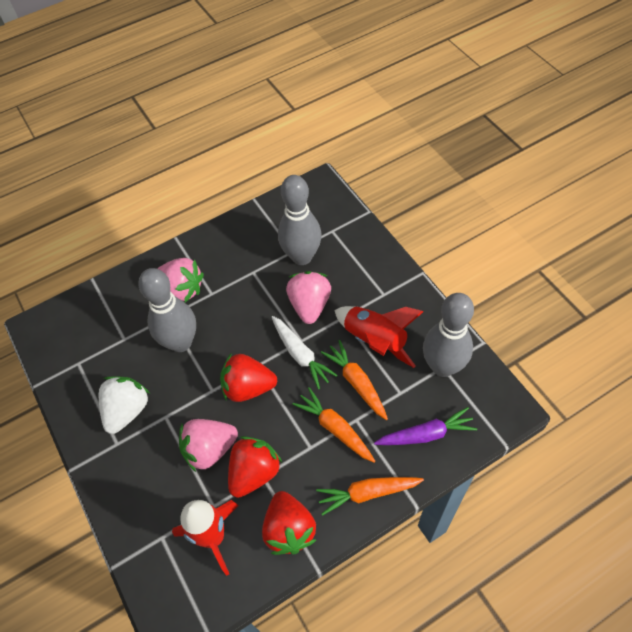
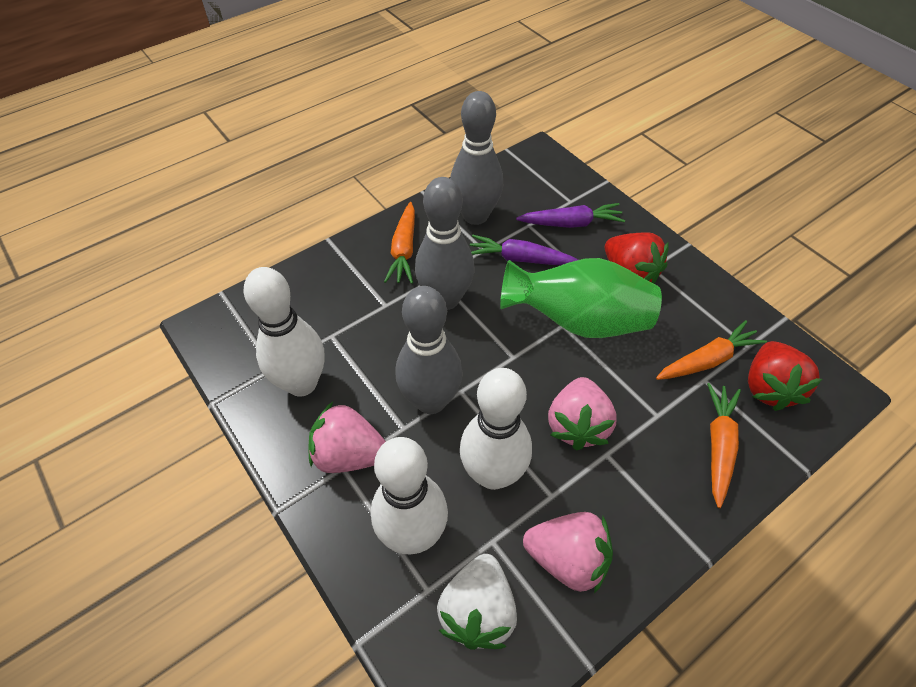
green vase: none = 0 -> [500,258,662,338] = 1
purple carrot: [374,407,477,445] = 1 -> [470,235,578,265] [516,203,625,228] = 2
red rocket: [172,500,239,576] [334,306,424,368] = 2 -> none = 0
red strawberry: [220,353,277,402] [228,436,282,498] [262,491,316,555] = 3 -> [605,232,669,284] [748,341,822,411] = 2
white bowling pin: none = 0 -> [244,267,324,397] [371,437,448,555] [460,368,532,490] = 3
white carrot: [272,316,338,389] = 1 -> none = 0

